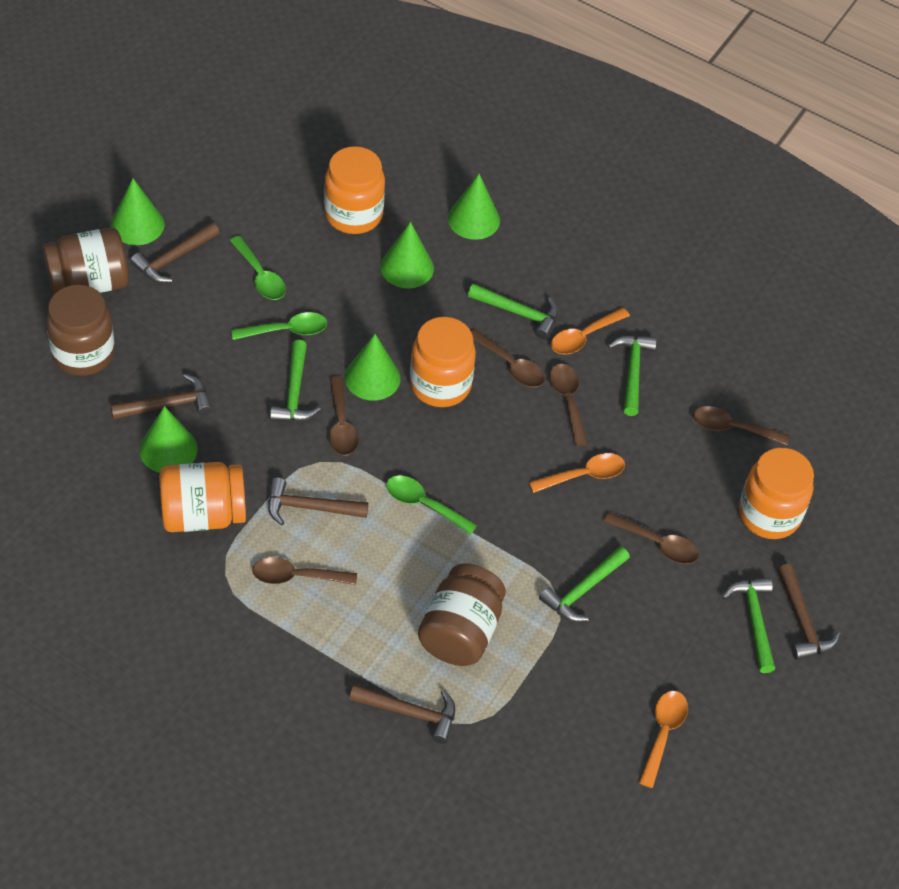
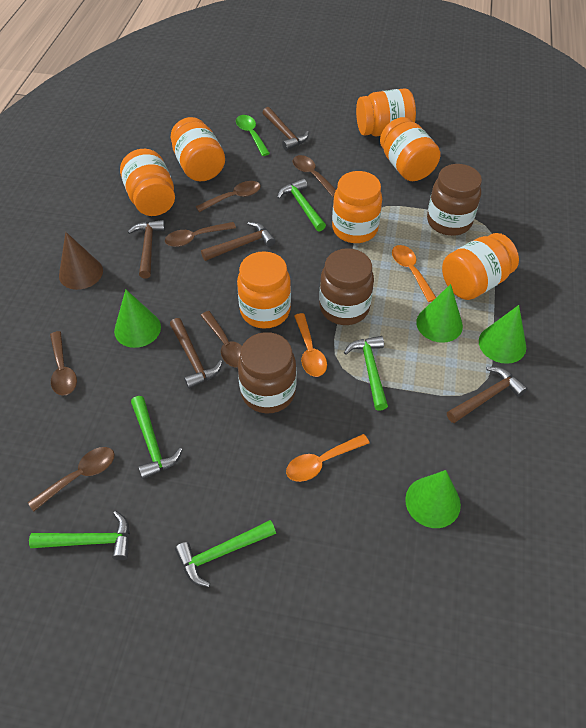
brown cone: none = 0 -> [59,232,103,290] = 1
green cone: [111,178,164,245] [139,406,198,473] [345,334,401,401] [380,222,434,288] [448,174,500,240] = 5 -> [114,289,161,348] [405,470,461,528] [416,284,463,343] [479,305,526,364] = 4
green spoon: [230,236,286,300] [231,312,327,340] [386,475,477,535] = 3 -> [236,115,270,156] = 1
orange jar: [159,462,246,532] [324,146,385,234] [410,317,476,407] [739,448,814,539] = 4 -> [120,149,175,216] [171,117,225,181] [237,251,291,329] [332,171,382,243] [356,88,416,136] [380,117,440,181] [442,233,519,300] = 7

